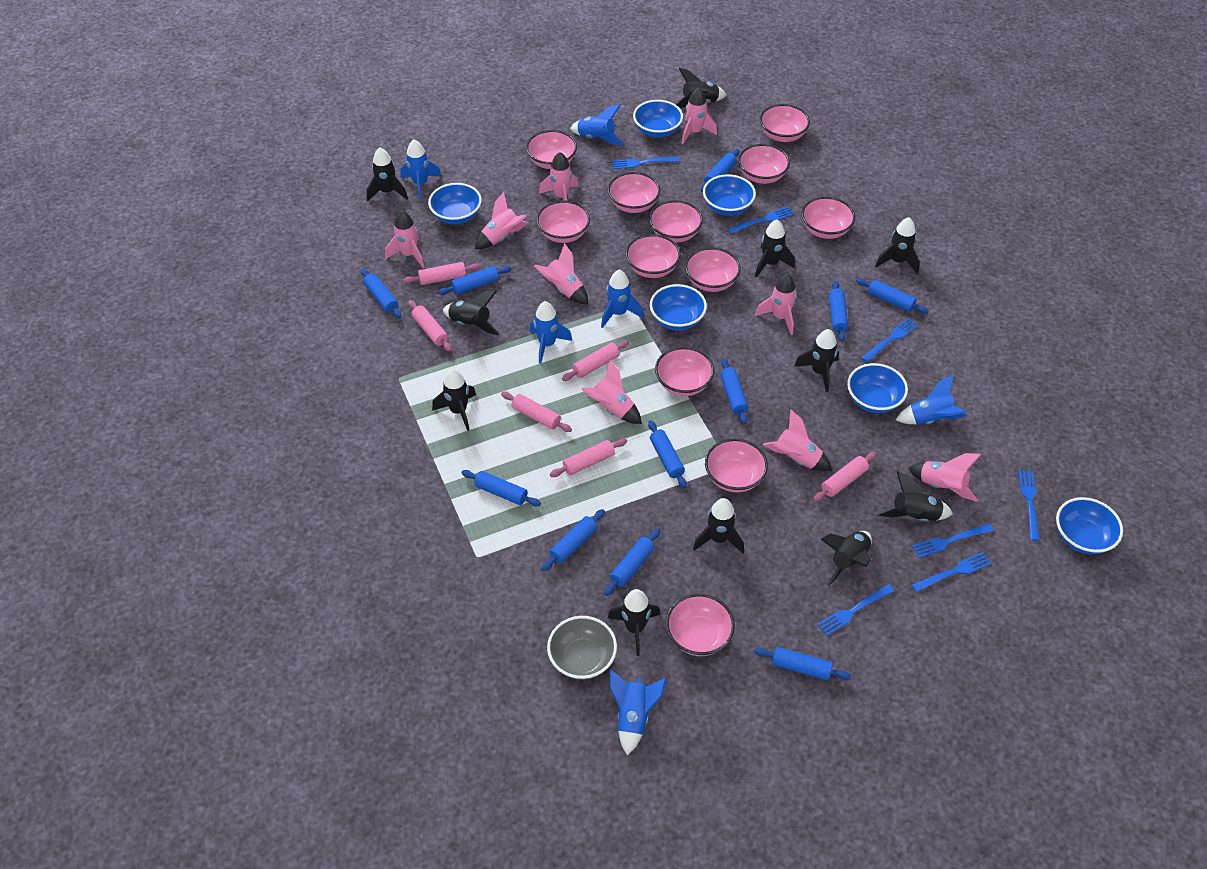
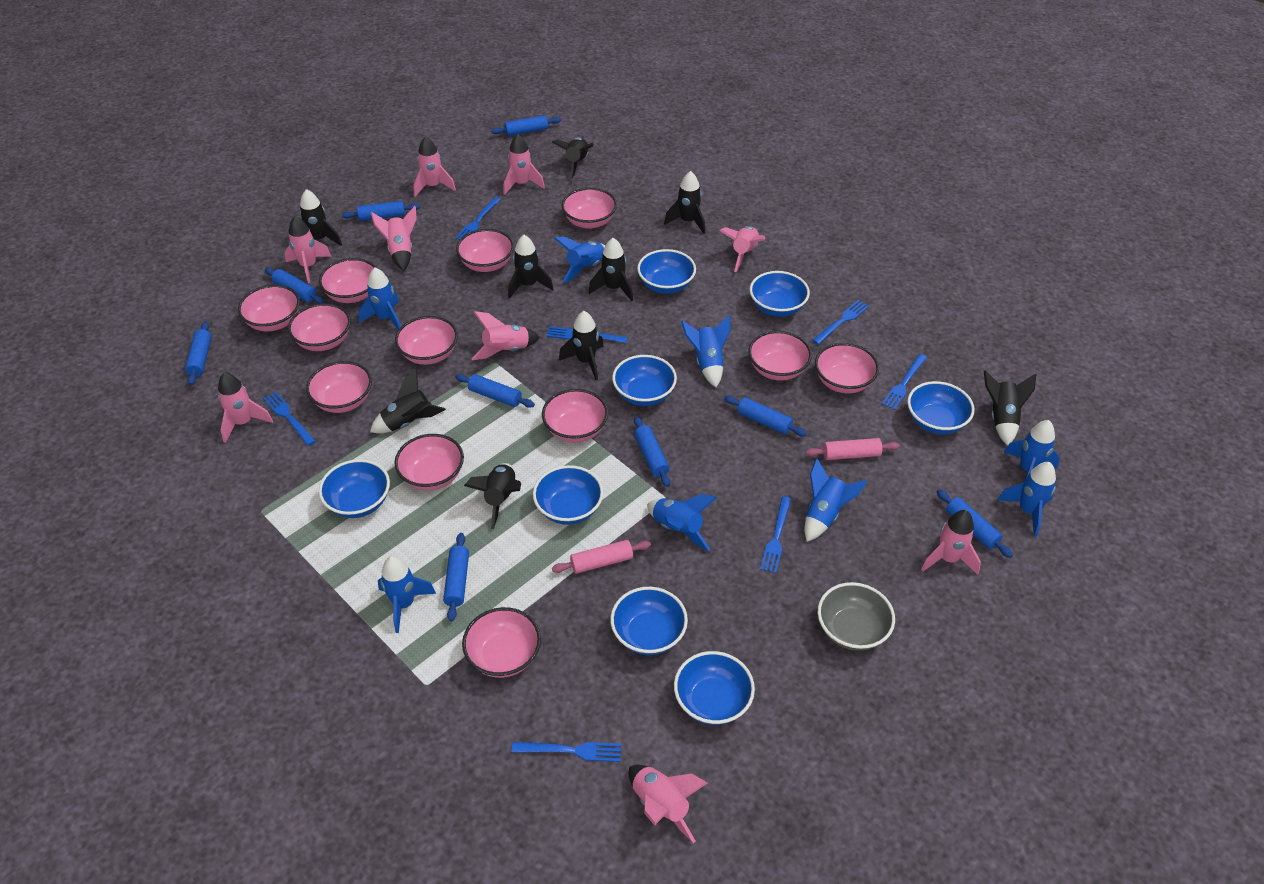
black rocket: [366,147,408,201] [432,369,476,431] [443,291,499,335] [608,589,660,656] [675,68,726,108] [693,498,744,554] [755,220,795,277] [794,329,839,392] [821,531,872,586] [875,217,920,274] [877,471,953,521] = 11 -> [300,189,342,246] [370,369,446,433] [464,463,521,529] [508,235,553,298] [552,137,594,179] [559,311,604,380] [589,238,633,301] [664,171,705,234] [984,370,1036,446] = 9
blue bowl: [428,183,482,224] [633,100,683,138] [650,284,707,331] [703,174,756,216] [847,363,908,413] [1056,497,1123,554] = 6 -> [319,459,390,518] [533,465,603,525] [610,587,688,655] [612,355,677,406] [637,249,696,294] [674,651,755,725] [750,271,810,317] [907,381,975,435] = 8
blue rocket: [400,139,441,200] [529,301,572,364] [570,104,624,145] [601,270,643,328] [610,669,667,755] [896,374,967,424] = 6 -> [359,268,400,330] [378,556,436,633] [554,237,605,283] [647,494,717,551] [681,315,731,387] [804,458,867,542] [998,462,1056,537] [1004,420,1060,481] = 8
blue rolling pin: [361,268,401,318] [438,266,511,295] [461,470,541,506] [541,509,605,571] [604,528,660,596] [648,421,687,488] [701,149,739,192] [720,358,748,424] [754,647,851,681] [829,281,848,341] [856,278,929,314] = 11 -> [185,322,212,385] [265,268,324,304] [342,201,420,221] [443,533,469,621] [455,374,535,408] [491,115,561,136] [634,416,670,487] [724,396,807,436] [937,489,1013,558] = 9
pink rolling pin: [403,262,481,285] [408,300,452,352] [501,391,572,432] [550,438,627,477] [562,340,629,381] [813,452,877,501] = 6 -> [552,540,651,574] [806,438,900,460] = 2

